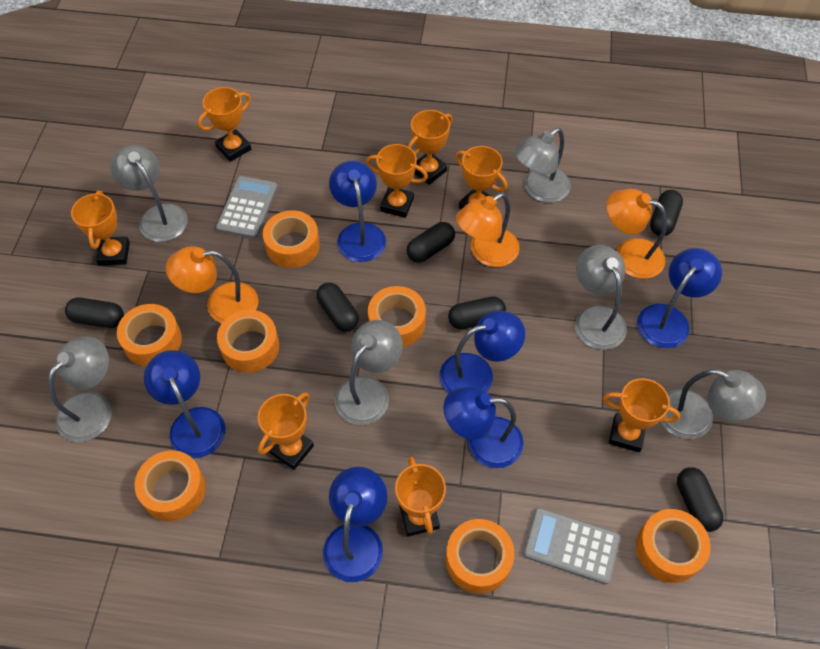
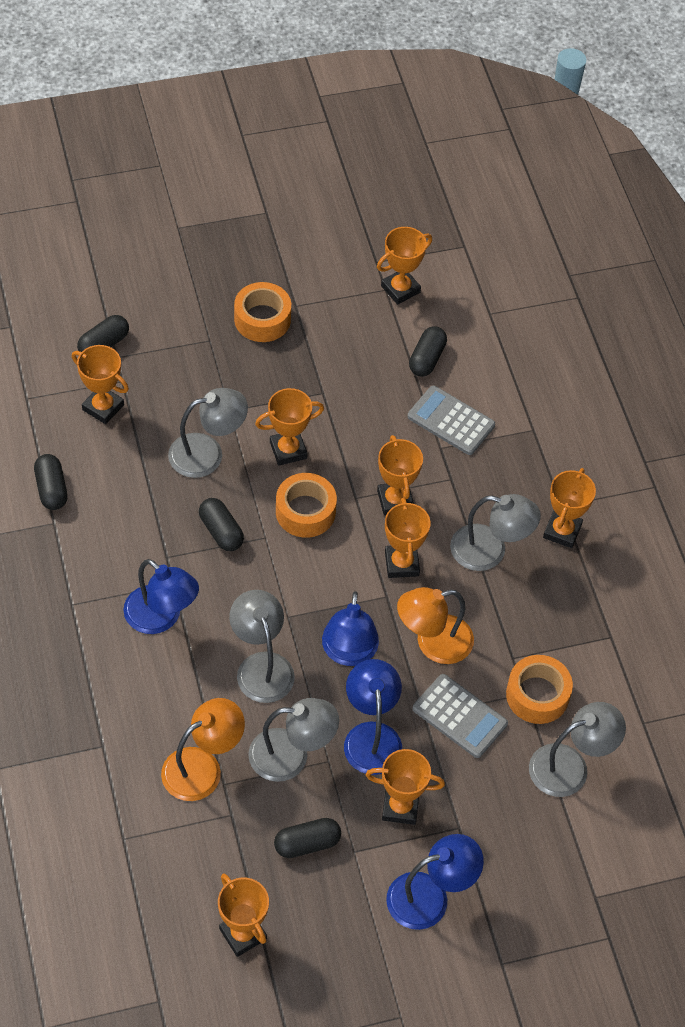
black capsule: [65,297,124,328] [316,283,359,332] [407,222,455,263] [448,296,506,329] [650,190,683,236] [677,467,724,532] = 6 -> [34,454,68,510] [77,315,129,352] [199,498,244,551] [274,818,341,858] [409,326,447,377] = 5
blue lamp: [144,350,226,458] [323,467,387,582] [329,161,386,262] [439,311,525,394] [443,386,524,468] [637,248,722,348] = 6 -> [123,559,199,634] [322,591,379,666] [344,659,402,775] [386,834,484,930] = 4
grey lamp: [48,336,112,442] [111,145,188,242] [335,320,403,425] [514,128,571,203] [575,245,627,350] [660,369,766,439] = 6 -> [168,388,248,478] [229,590,295,703] [248,698,339,782] [450,494,541,571] [529,702,626,797] = 5
orange lamp: [166,246,259,323] [456,193,520,267] [606,189,667,279] = 3 -> [161,698,245,801] [397,587,474,664] = 2
orange tape: [117,304,182,366] [135,450,206,521] [217,310,279,373] [263,210,320,268] [368,286,426,347] [446,519,514,594] [636,509,710,583] = 7 -> [234,282,291,342] [276,473,337,538] [506,655,573,724] = 3

